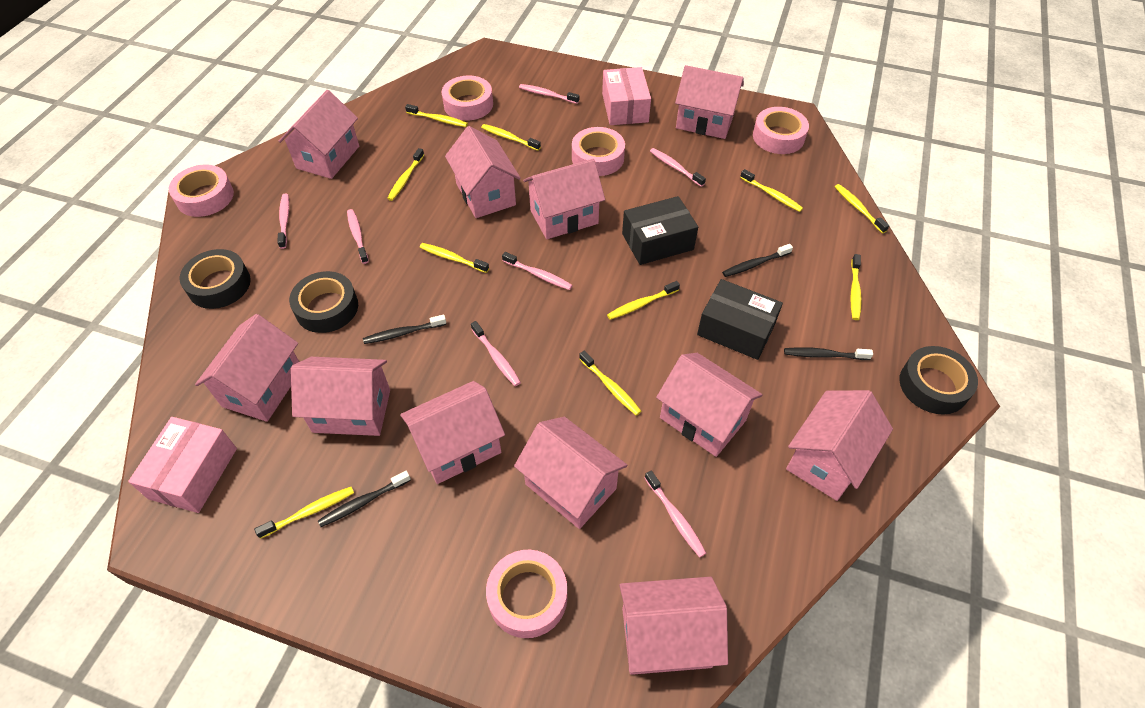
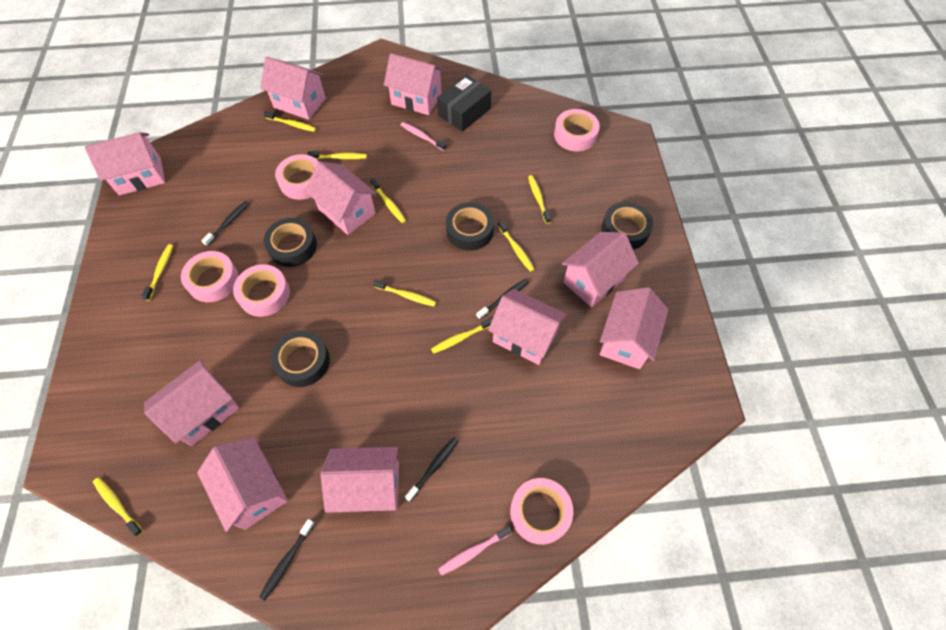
black box: [622,196,698,265] [697,279,783,360] = 2 -> [437,75,491,132] = 1
black tape: [179,249,251,309] [289,271,358,333] [899,346,978,414] = 3 -> [263,218,317,267] [271,331,330,387] [446,202,494,251] [601,202,653,250] = 4
pink box: [128,417,237,513] [602,67,651,125] = 2 -> none = 0
pink house: [195,314,299,422] [278,90,359,179] [291,357,390,436] [400,381,505,484] [445,126,521,218] [514,417,627,529] [523,159,605,239] [619,577,728,675] [656,353,763,457] [675,65,744,139] [786,390,893,501] = 11 -> [85,132,165,196] [144,360,239,446] [197,437,288,532] [260,57,326,120] [305,161,377,235] [321,447,399,513] [384,53,444,115] [488,289,567,365] [562,232,639,307] [600,287,669,369] = 10
pink toothbrush: [277,194,289,249] [347,209,369,264] [471,321,521,386] [502,252,573,290] [519,84,579,104] [645,470,706,557] [650,148,706,187] = 7 -> [401,122,447,151] [438,526,512,576] = 2
yellow toothbrush: [254,487,354,539] [387,148,424,201] [405,104,468,127] [420,243,489,273] [481,124,541,151] [579,351,641,416] [607,281,680,320] [740,169,803,212] [835,184,889,233] [850,254,862,320] = 10 -> [93,477,143,536] [141,244,173,301] [263,111,316,132] [307,151,367,159] [370,178,406,223] [373,279,436,307] [431,318,492,354] [498,220,534,272] [528,175,551,224] = 9

